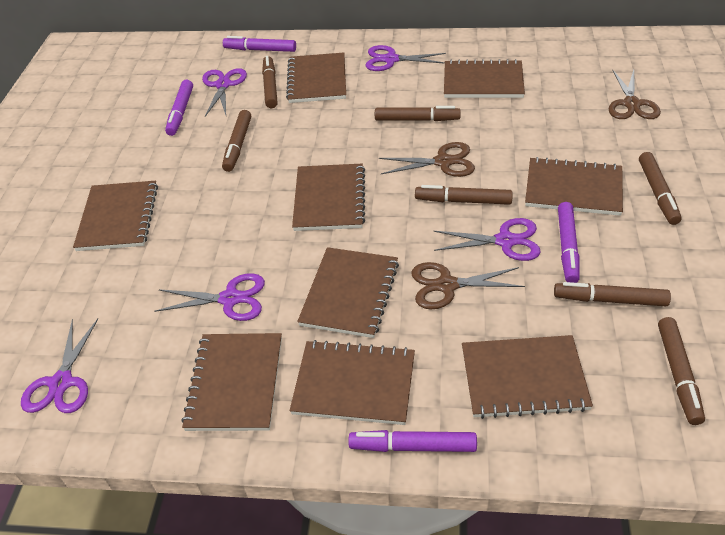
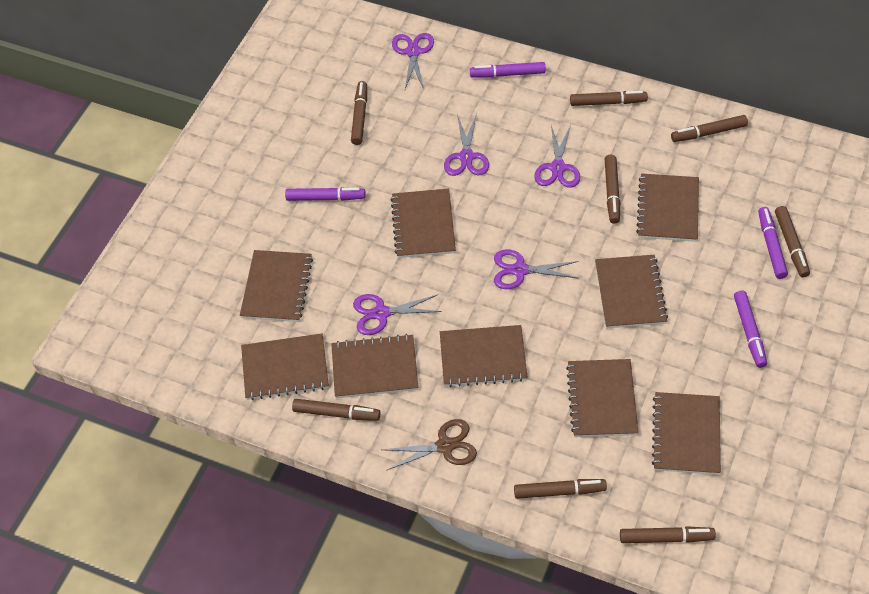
brown marker: [222,110,251,172] [262,56,278,108] [375,106,461,121] [415,185,513,205] [554,282,671,306] [639,152,682,225] [658,317,705,425] = 7 -> [292,399,380,421] [351,81,367,145] [514,479,607,499] [570,91,648,106] [605,155,620,224] [620,526,716,543] [671,115,748,142] [775,206,810,278] = 8
brown scissors: [379,142,475,177] [411,262,525,309] [609,69,661,119] = 3 -> [382,419,477,471] = 1

